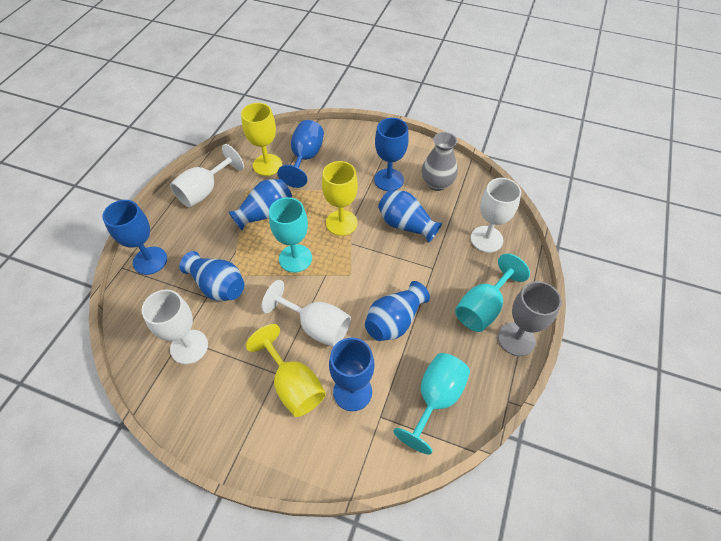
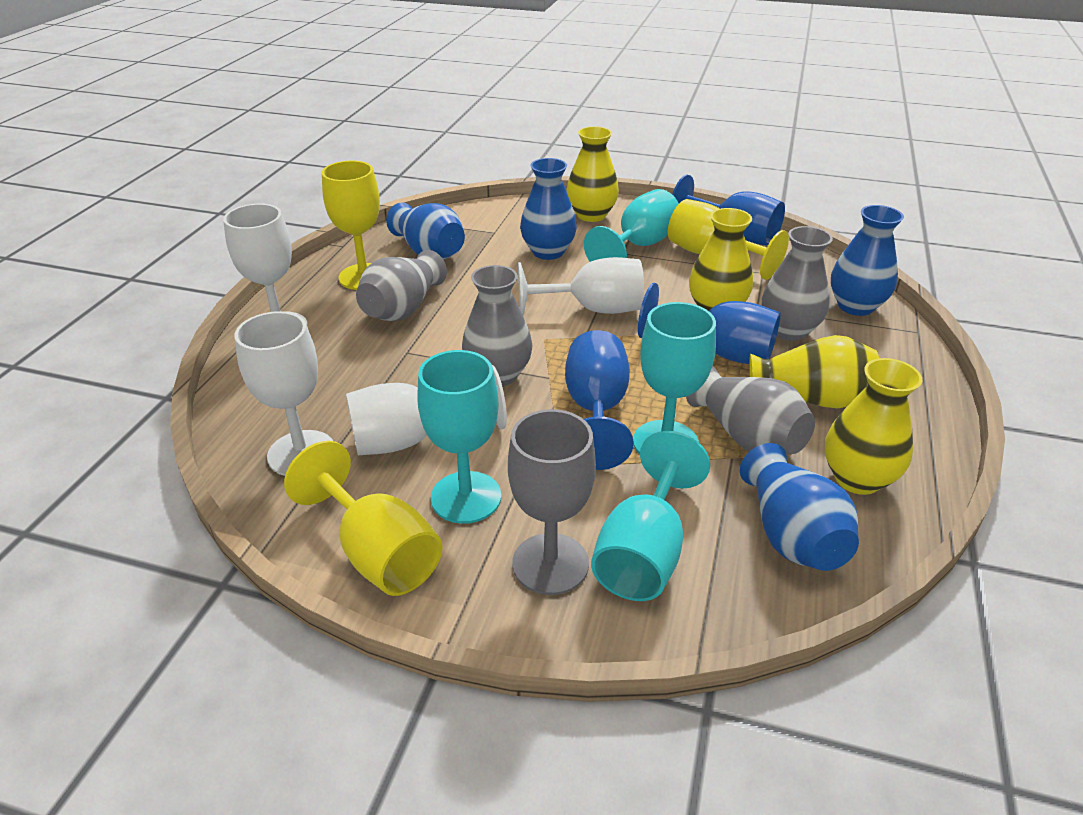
blue goblet: [102,200,167,275] [277,120,324,188] [329,337,374,411] [374,118,409,191] = 4 -> [565,330,634,470] [638,283,781,364] [672,175,785,246] = 3
grey vase: [422,132,458,191] = 1 -> [356,250,447,321] [462,265,533,386] [686,366,815,454] [762,226,833,341] = 4
turquoise goblet: [269,197,312,273] [393,353,470,455] [455,253,530,332] = 3 -> [417,350,501,524] [584,189,679,262] [591,431,710,601] [633,302,716,454] = 4
yellow vase: none = 0 -> [566,126,619,222] [689,208,753,311] [749,335,879,408] [825,358,922,495] = 4

